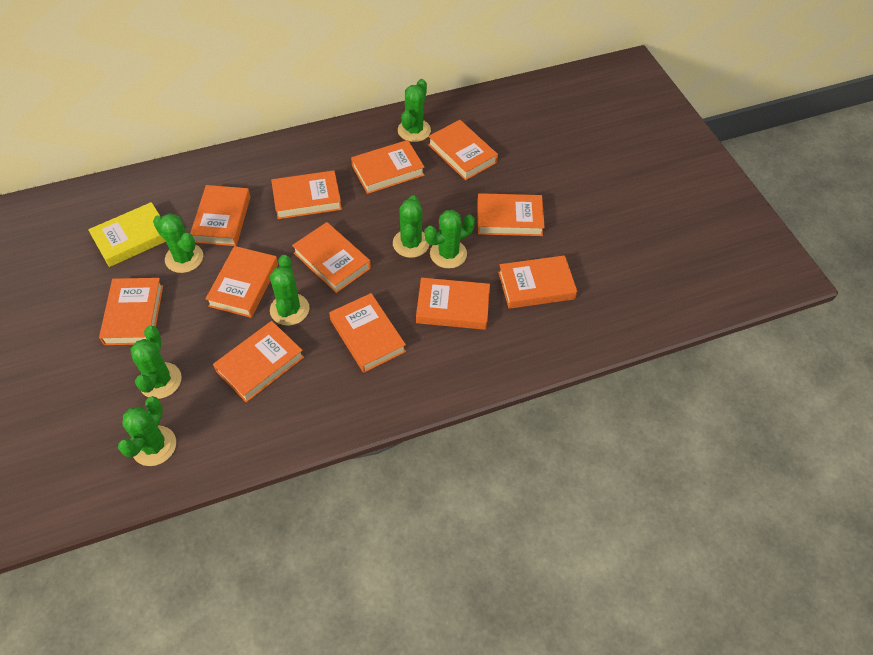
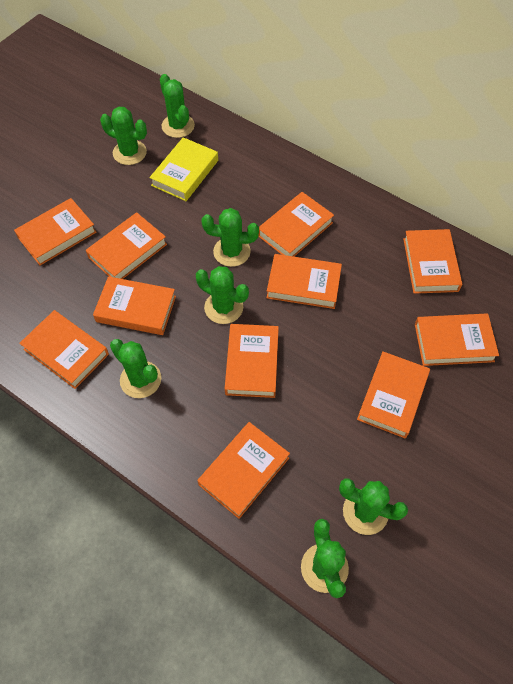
orange book: [99,278,163,345] [190,185,250,246] [206,246,278,318] [213,321,304,402] [271,170,342,219] [292,222,371,293] [329,293,406,373] [351,140,425,194] [416,278,490,330] [428,120,498,180] [477,193,545,236] [498,255,577,309] = 12 -> [14,198,96,265] [19,310,109,389] [86,212,167,279] [93,276,176,335] [197,422,290,519] [225,324,279,398] [258,192,334,256] [266,254,342,309] [357,351,430,438] [403,229,462,294] [415,313,499,366] = 11

